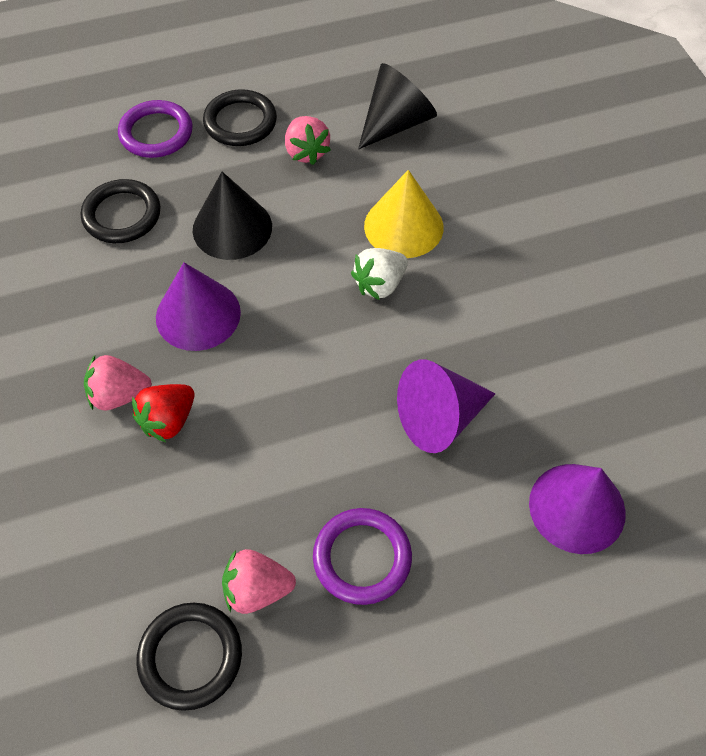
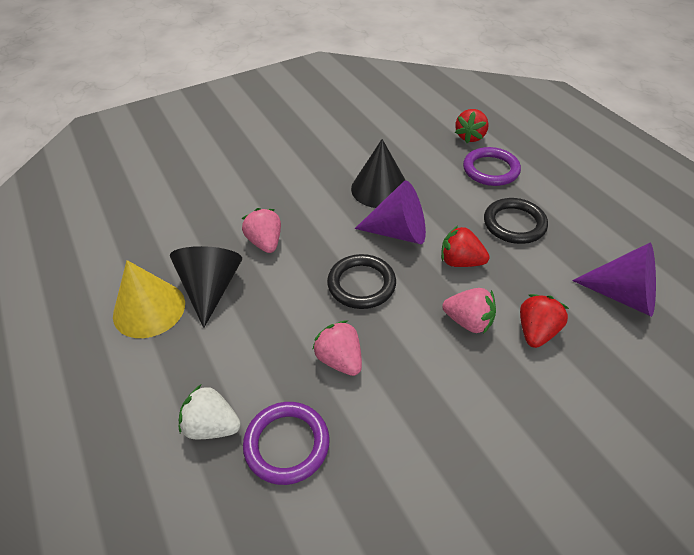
black ring: [81,179,161,243] [136,603,242,711] [203,89,277,146] = 3 -> [327,254,396,309] [484,198,548,244] = 2
purple cone: [156,262,241,351] [397,359,496,453] [529,464,626,554] = 3 -> [355,180,426,244] [572,243,656,317] = 2
red strawberry: [132,384,194,442] = 1 -> [441,226,490,267] [455,109,489,143] [520,294,569,348] = 3

